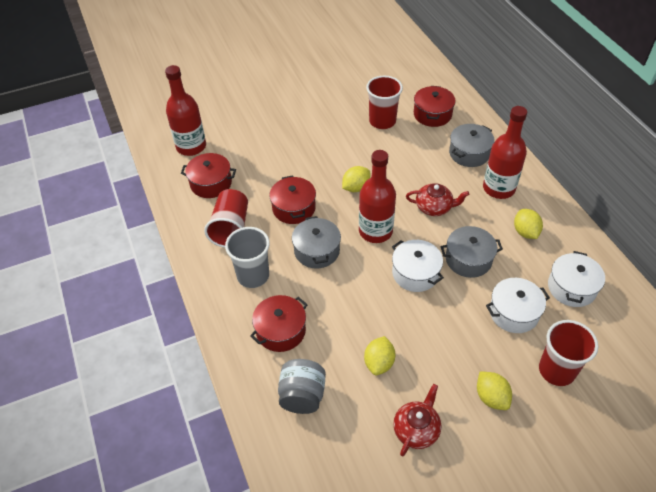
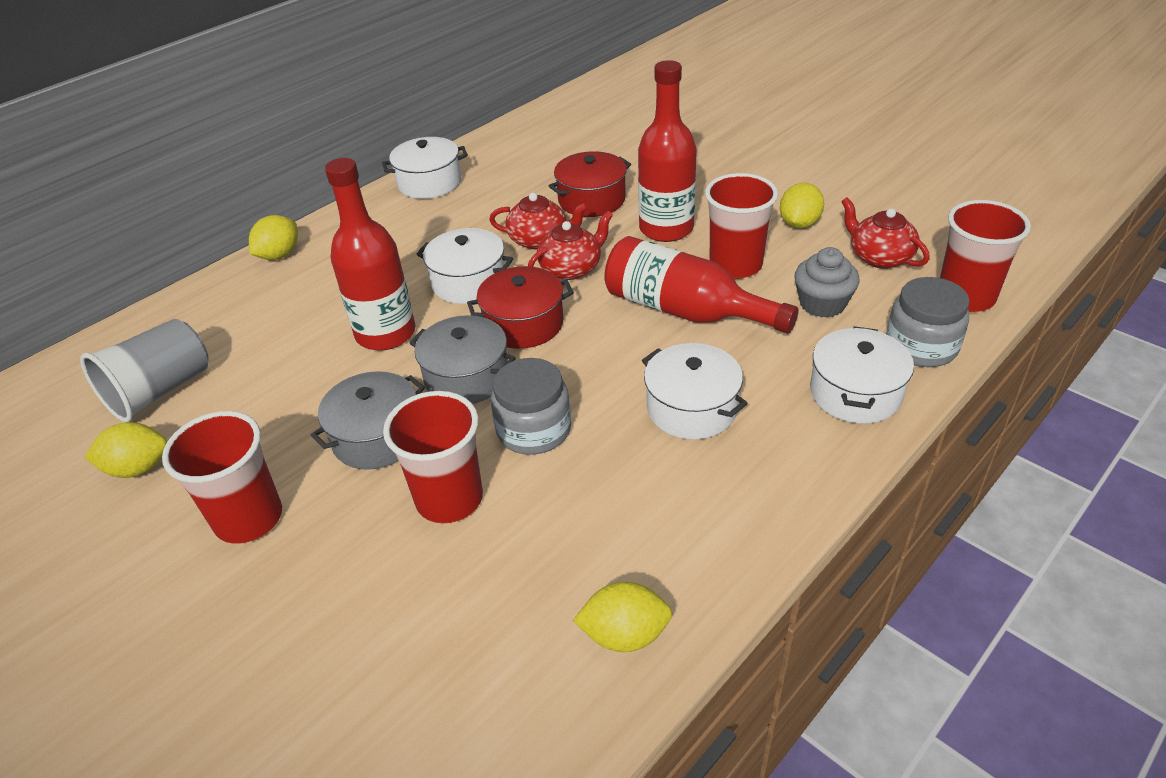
grey cupcake: none = 0 -> [795,247,860,318] = 1
grey jar: [278,359,326,414] = 1 -> [491,358,571,455] [886,277,970,367] = 2
grey pot: [292,216,341,269] [440,226,503,278] [449,124,495,167] = 3 -> [311,371,425,470] [410,315,516,404] = 2
red cup: [204,189,248,248] [366,76,403,129] [539,320,598,386] = 3 -> [162,411,282,544] [383,391,483,523] [705,173,778,279] [940,200,1031,312] = 4
red pot: [181,153,236,198] [250,295,308,352] [269,175,316,224] [414,86,456,127] = 4 -> [467,266,574,349] [549,151,631,217] = 2
red teapot: [393,384,442,456] [406,183,469,216] = 2 -> [489,193,588,249] [528,211,613,280] [841,197,930,269] = 3
white pot: [392,240,444,292] [486,278,550,333] [548,251,605,307] = 3 -> [382,137,468,199] [416,228,513,304] [642,343,748,440] [810,326,914,424] = 4

